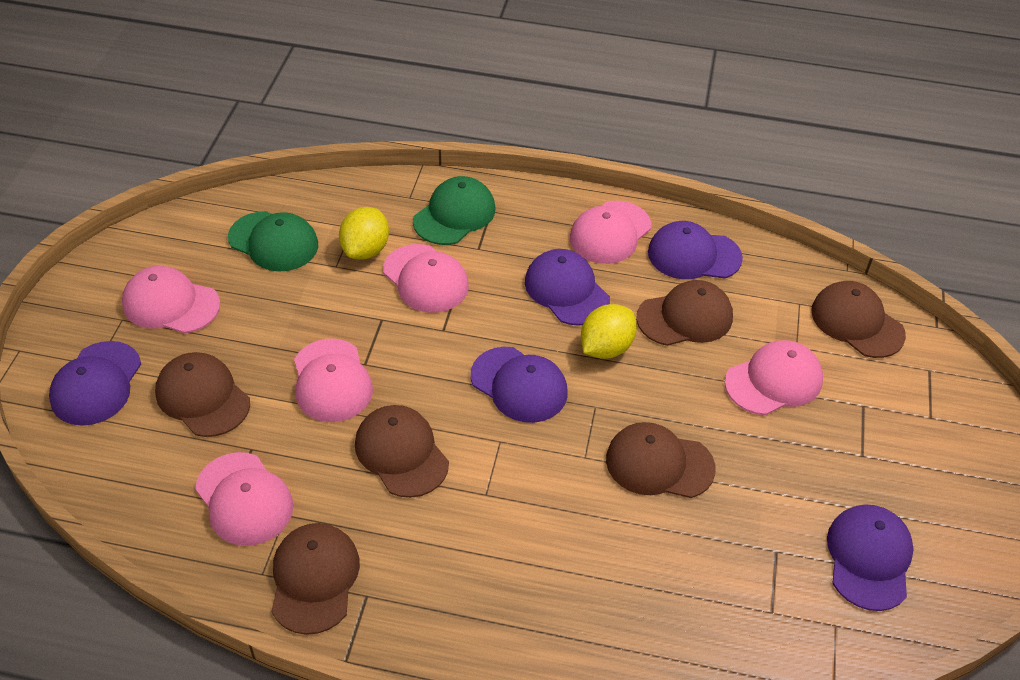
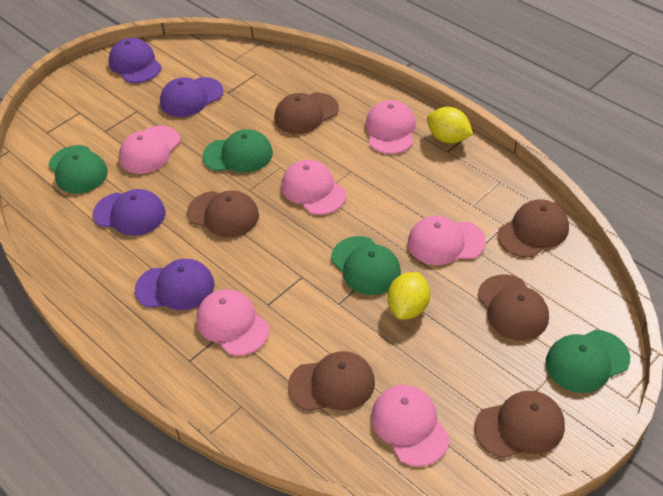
green cap: [228,211,318,272] [413,176,495,245] = 2 -> [48,145,108,194] [202,129,273,172] [331,236,401,295] [546,330,630,393] = 4
purple cap: [49,341,141,426] [471,347,568,423] [525,249,610,326] [648,221,743,279] [827,504,914,611] = 5 -> [93,189,166,236] [109,38,162,83] [135,259,215,310] [160,77,223,117] = 4

